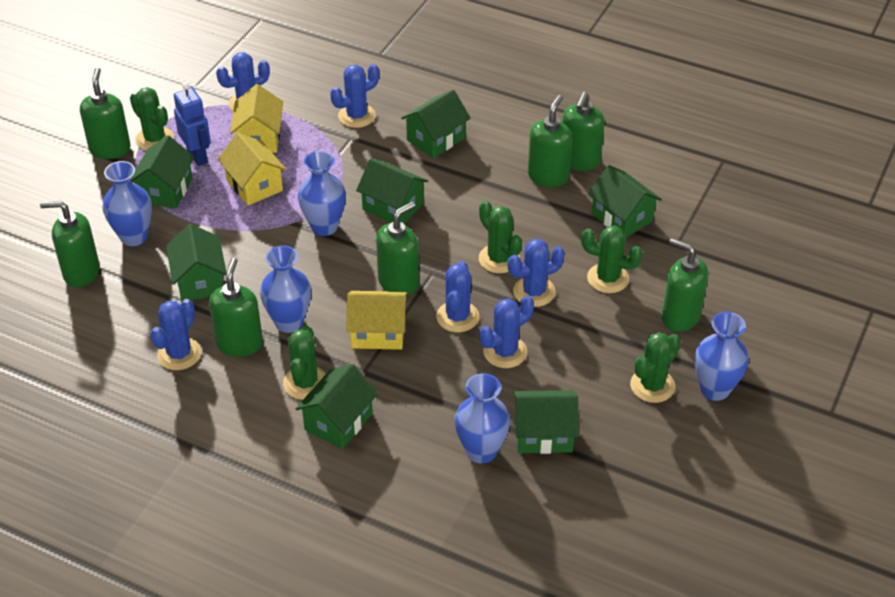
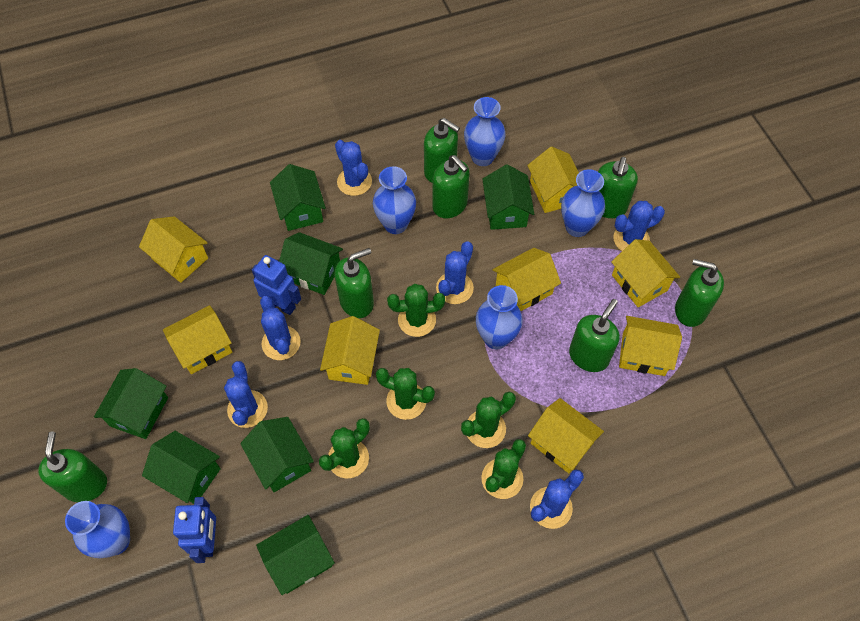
blue robot: [174,83,211,166] = 1 -> [173,497,216,563] [252,255,301,315] = 2
yellow house: [218,133,286,205] [230,84,283,153] [346,291,407,350] = 3 -> [139,216,208,283] [163,305,232,374] [320,316,380,385] [493,248,561,311] [527,147,579,213] [528,398,604,473] [611,239,680,308] [619,316,682,376] = 8

